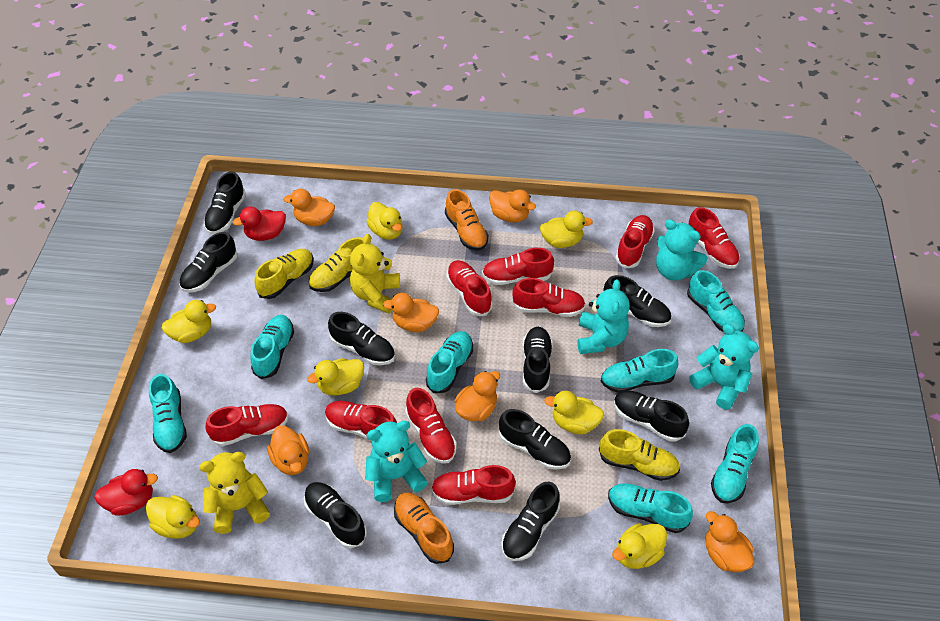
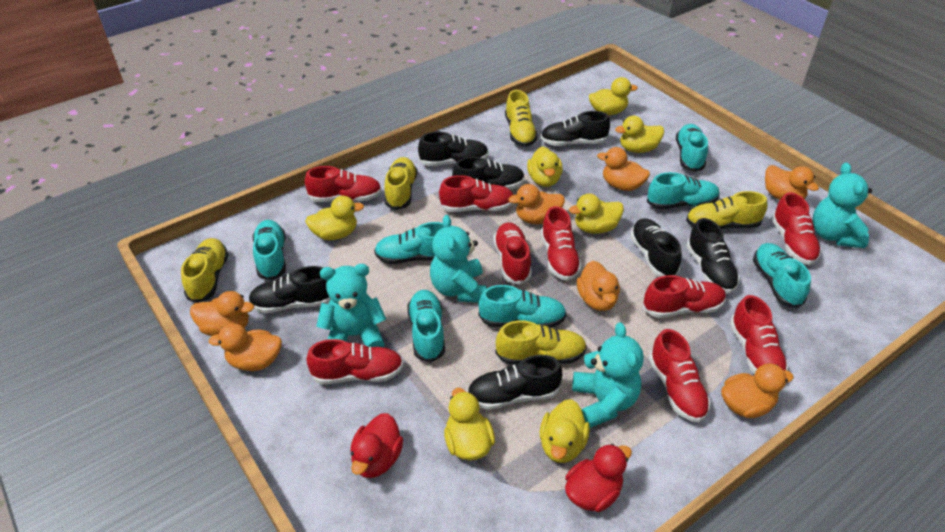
black shoe: [179,232,238,292] [204,172,246,234] [304,482,367,548] [328,312,395,365] [499,409,571,470] [501,482,560,561] [522,327,553,393] [603,275,671,327] [614,391,689,442] = 9 -> [248,266,331,313] [418,132,489,166] [452,157,525,189] [467,355,562,410] [541,111,610,146] [630,219,682,277] [686,218,740,294] = 7
orange duck: [267,425,309,475] [283,189,335,226] [383,293,439,332] [455,371,500,421] [489,190,536,223] [705,511,754,572] = 6 -> [190,291,254,336] [208,323,282,371] [508,184,565,224] [577,261,620,311] [597,147,650,191] [721,363,794,418] [765,165,819,200] = 7
orange shoe: [394,493,454,564] [445,189,488,251] = 2 -> none = 0
yellow shoe: [254,249,313,299] [309,237,363,292] [599,429,680,481] = 3 -> [181,238,228,303] [385,157,417,210] [495,321,587,365] [505,90,538,147] [686,191,767,229] = 5
yellow teddy bear: [199,452,270,534] [350,234,400,314] = 2 -> none = 0

